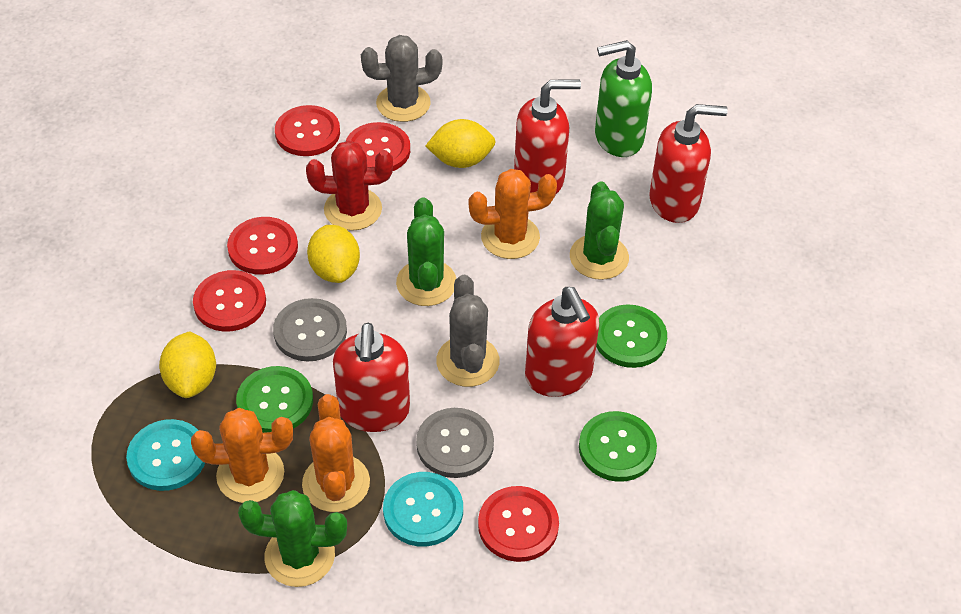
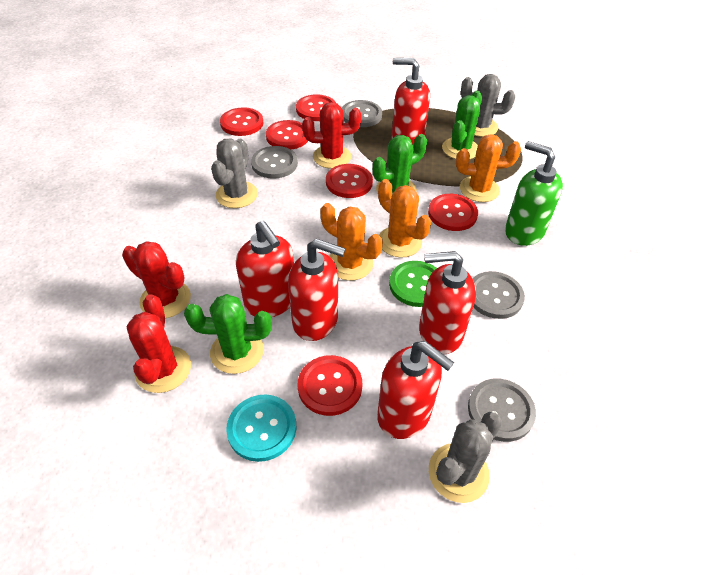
green button: [236,366,313,433] [579,411,657,482] [596,305,667,368] = 3 -> [389,261,437,307] = 1
grey button: [273,298,347,362] [416,408,494,478] = 2 -> [251,146,298,179] [342,100,382,127] [468,378,536,442] [472,271,525,319] = 4
grey cactus: [361,35,442,122] [436,275,500,387] = 2 -> [211,139,258,208] [429,412,502,503] [461,74,515,137] = 3
red button: [193,270,266,332] [227,217,298,275] [275,105,340,156] [346,122,410,171] [478,486,559,562] = 5 -> [220,107,263,136] [266,120,308,150] [296,94,336,121] [297,355,362,416] [326,164,373,198] [428,194,478,231] = 6
red cactus: [306,140,393,231] = 1 -> [122,241,191,318] [126,294,191,393] [302,102,361,169] = 3
red soap dispenser: [333,323,410,432] [514,79,581,194] [525,287,599,397] [649,104,728,223] = 4 -> [236,221,294,317] [288,239,346,341] [377,341,454,439] [392,58,430,146] [419,251,476,354] = 5
turquoise button: [126,419,205,491] [383,472,463,547] = 2 -> [226,394,296,462] = 1
yellow lemon: [159,331,216,398] [307,225,360,283] [426,119,496,168] = 3 -> none = 0

